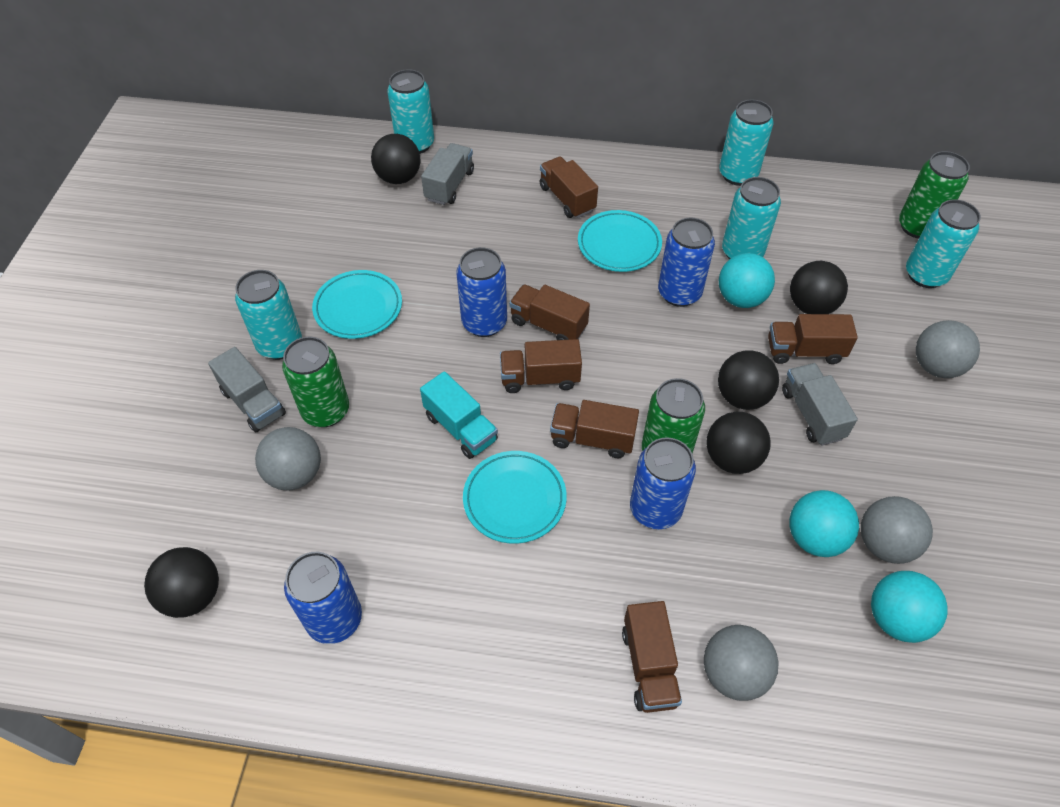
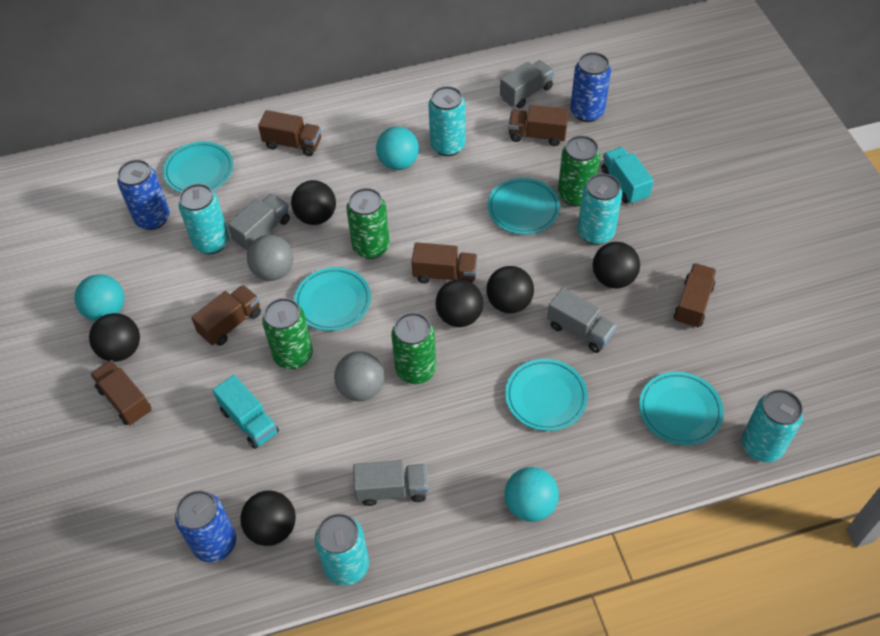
black ball: [144,547,219,618] [371,134,421,184] [706,412,771,474] [718,350,779,410] [790,261,848,314] = 5 -> [89,313,140,362] [240,491,296,546] [291,180,336,225] [436,279,483,327] [486,266,534,313] [593,242,640,289] = 6
blue can: [284,552,362,644] [456,247,507,337] [630,437,696,529] [658,218,715,307] = 4 -> [117,160,170,230] [175,490,236,562] [570,52,611,122] = 3
green can: [282,337,349,427] [642,378,705,454] [899,151,970,239] = 3 -> [262,298,313,369] [346,188,390,259] [391,313,436,384] [558,135,600,207] = 4
grey ball: [255,427,321,490] [704,625,779,701] [861,496,933,564] [916,320,980,378] = 4 -> [247,235,294,281] [334,352,385,401] = 2
grey truck: [208,347,286,432] [421,143,474,205] [782,363,858,446] = 3 -> [228,194,290,251] [353,460,428,506] [500,60,554,108] [547,288,617,353] = 4
turquoise plate: [312,270,402,339] [463,451,567,544] [578,210,662,272] = 3 -> [163,142,233,193] [294,267,371,331] [488,178,560,234] [505,359,588,431] [639,372,724,446] = 5
turquoise truck: [420,371,498,459] = 1 -> [213,375,279,449] [601,147,654,204] = 2

